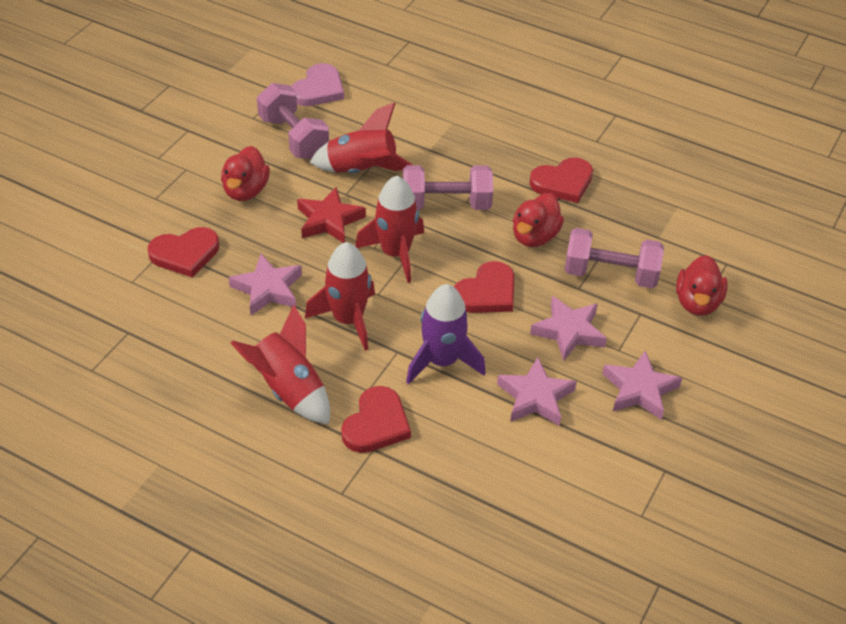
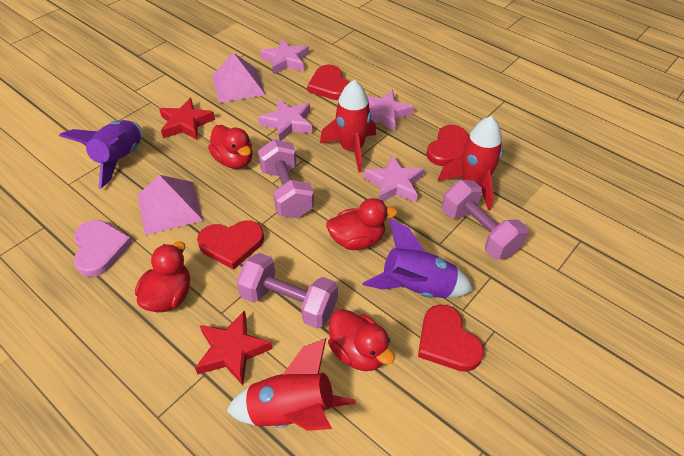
pink pyramid: none = 0 -> [138,175,203,235] [212,53,266,103] = 2
purple rocket: [406,284,486,384] = 1 -> [59,120,142,189] [363,219,473,298] = 2
red duck: [221,146,270,201] [513,193,564,247] [676,255,727,316] = 3 -> [135,241,190,312] [208,125,253,169] [326,198,397,250] [328,309,395,371] = 4
red rocket: [231,304,330,424] [305,242,375,351] [310,102,413,173] [355,176,424,283] = 4 -> [227,338,356,431] [320,80,376,172] [438,116,503,211] = 3
red star: [297,187,366,243] = 1 -> [159,98,215,140] [195,311,272,385] = 2

